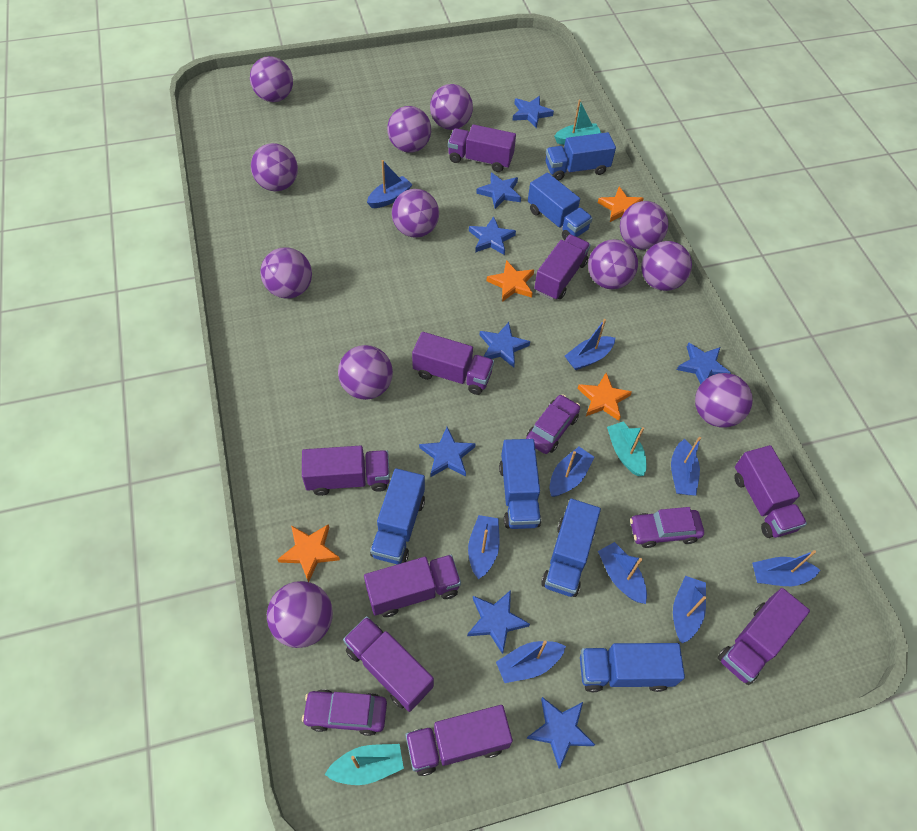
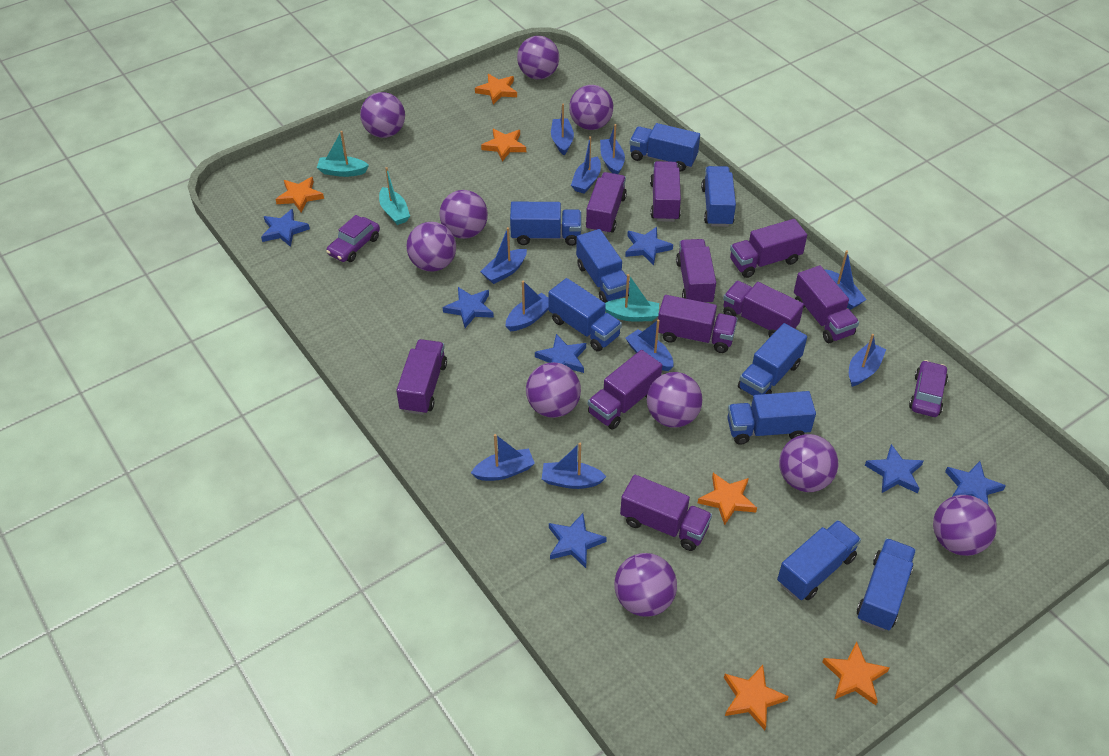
blue boat: [367,160,413,208] [468,515,500,579] [496,640,566,683] [549,447,595,497] [565,319,615,370] [598,542,647,604] [671,437,701,496] [673,576,706,644] [752,550,820,586] = 9 -> [471,434,535,481] [480,227,527,284] [506,281,549,331] [542,443,607,489] [551,104,574,155] [571,136,601,194] [600,124,625,174] [625,319,673,371] [824,250,867,310] [849,334,886,387] = 10
blue star: [419,427,476,477] [467,590,530,654] [469,216,516,255] [476,172,521,209] [480,322,530,368] [512,96,554,128] [526,697,595,768] [677,343,731,384] = 8 -> [261,209,310,247] [443,287,494,328] [535,334,586,373] [549,513,607,568] [625,227,673,265] [865,444,923,493] [945,461,1006,504] = 7
blue truck: [370,468,425,564] [499,439,541,529] [528,172,593,240] [541,499,601,597] [546,132,616,181] [580,643,685,692] = 6 -> [510,202,581,246] [549,278,622,352] [576,229,630,303] [630,123,700,171] [701,166,736,227] [728,391,816,445] [738,323,807,396] [777,520,861,600] [857,538,916,631] = 9
orange star: [277,524,340,582] [487,260,534,302] [577,373,632,421] [598,187,644,222] = 4 -> [275,177,324,212] [475,74,517,104] [481,128,526,161] [698,473,757,525] [724,665,789,730] [822,642,890,705] = 6
purple ball: [250,56,293,102] [251,143,298,191] [260,248,312,299] [267,581,333,648] [338,345,393,400] [387,106,431,153] [392,189,439,238] [430,84,473,130] [588,239,638,289] [620,201,668,250] [641,241,692,291] [695,373,753,428] = 12 -> [360,92,405,138] [406,222,456,272] [439,190,488,239] [517,36,559,79] [526,362,581,418] [569,85,613,130] [614,553,677,617] [647,372,702,428] [779,434,838,492] [933,495,997,556] = 10
purple car: [302,689,387,736] [526,394,580,454] [630,507,704,548] = 3 -> [326,215,380,262] [909,360,948,417] = 2
purple truck: [302,446,390,496] [343,616,434,712] [364,555,461,617] [405,705,513,776] [412,332,494,395] [448,124,516,172] [534,234,591,300] [718,588,810,685] [734,445,807,538] = 9 -> [396,339,447,415] [586,172,627,234] [588,350,662,430] [620,475,712,551] [650,161,681,222] [658,295,738,353] [676,239,716,303] [723,281,804,337] [730,219,807,278] [794,265,859,343] = 10

